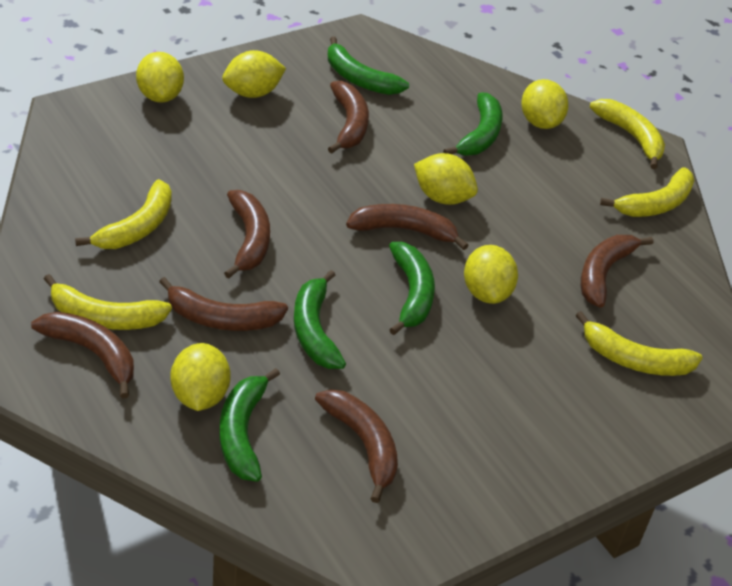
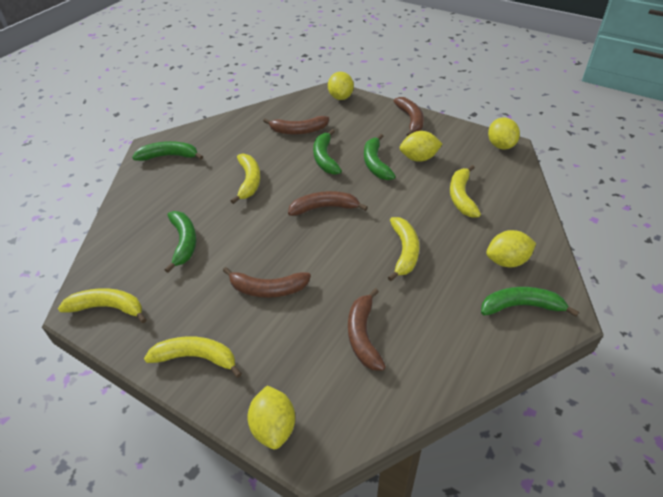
brown banana: [31,312,134,399] [159,277,288,331] [224,190,270,278] [315,389,398,503] [328,81,369,154] [346,204,469,250] [581,235,653,308] = 7 -> [223,267,311,298] [263,116,329,135] [288,191,368,216] [348,288,386,371] [394,97,424,136] = 5
yellow lemon: [136,52,184,103] [171,343,231,411] [222,50,286,98] [414,153,478,205] [464,245,518,304] [521,79,568,129] = 6 -> [247,386,295,449] [328,72,354,100] [400,131,442,162] [486,230,536,267] [488,117,520,149] = 5

